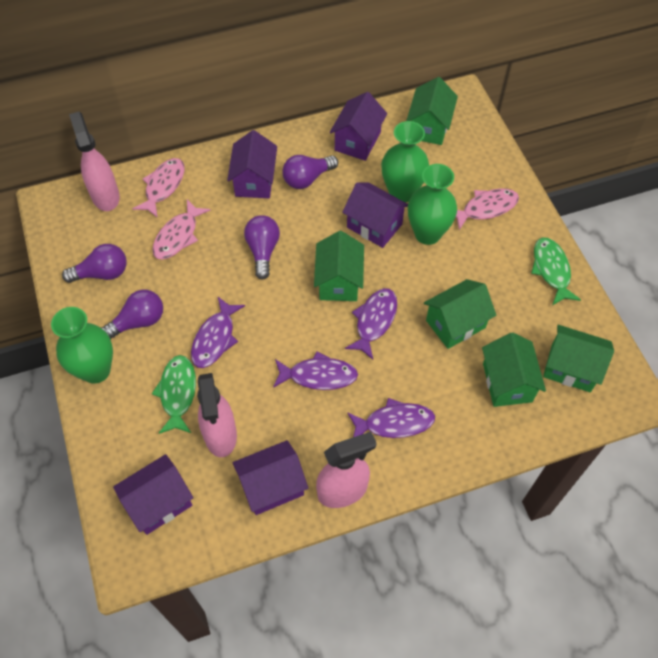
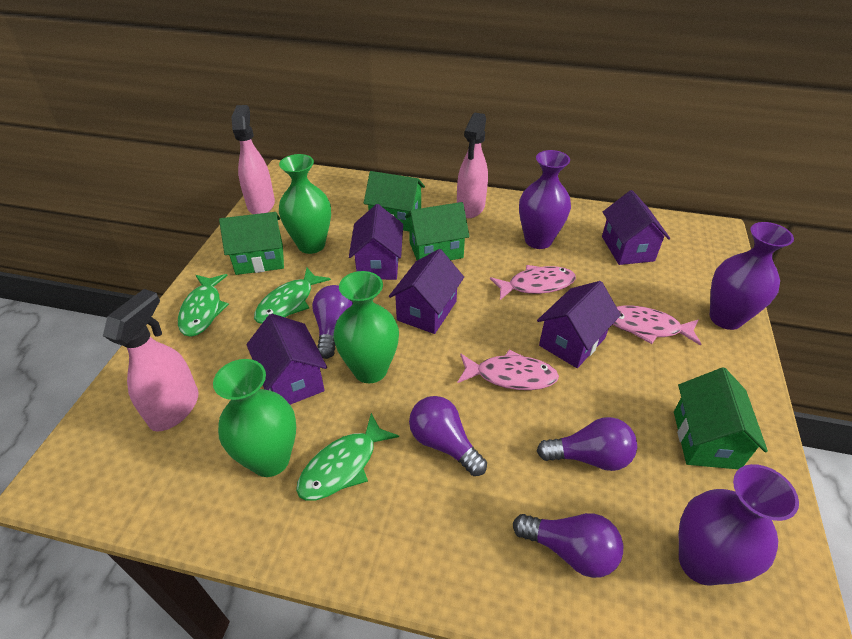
green fish: [152,355,196,434] [531,237,581,305] = 2 -> [178,274,229,337] [254,268,331,324] [296,413,399,501] = 3
green house: [314,231,364,301] [406,77,458,145] [424,279,496,349] [482,333,546,407] [543,325,614,392] = 5 -> [219,212,284,275] [364,171,425,231] [405,202,470,260] [674,367,768,469] = 4
purple fish: [191,297,245,368] [273,351,358,390] [345,288,397,359] [347,398,435,438] = 4 -> none = 0
purple vase: none = 0 -> [519,150,571,249] [679,464,799,585] [710,222,794,330] = 3

